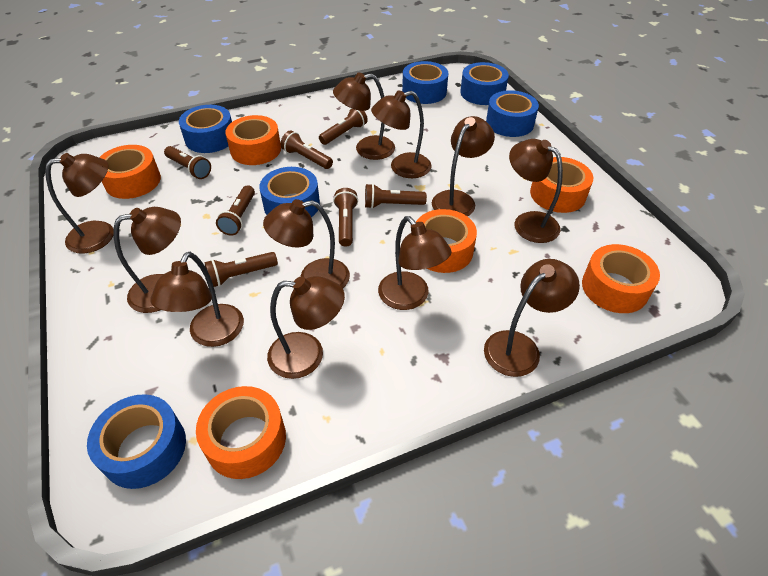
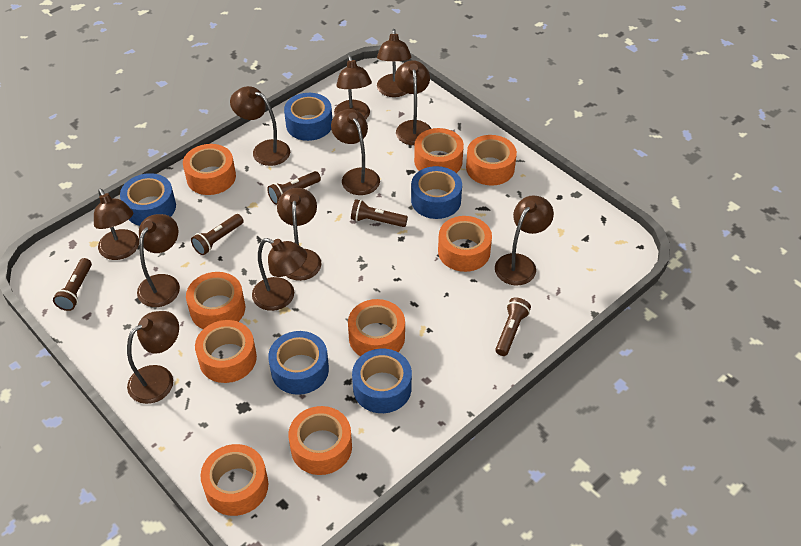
blue tape: [87,394,186,489] [179,105,232,153] [259,167,320,217] [402,61,449,104] [460,62,509,105] [486,90,539,137] = 6 -> [120,173,176,226] [268,331,329,395] [284,93,332,141] [352,349,412,413] [411,166,462,219] = 5
brown flashlight: [164,146,211,179] [205,252,278,287] [216,185,255,235] [281,130,333,169] [319,108,368,145] [333,188,358,247] [365,184,427,209] = 7 -> [53,258,92,311] [191,214,244,255] [267,171,321,205] [351,199,408,227] [495,297,531,356] = 5
orange tape: [99,145,161,199] [196,386,286,479] [225,115,281,165] [416,209,477,273] [530,157,593,213] [582,244,660,313] = 6 -> [183,144,236,195] [186,272,245,329] [195,320,257,383] [200,444,268,516] [288,406,352,475] [348,299,405,356] [414,128,464,173] [438,216,492,272] [466,135,517,186] = 9

